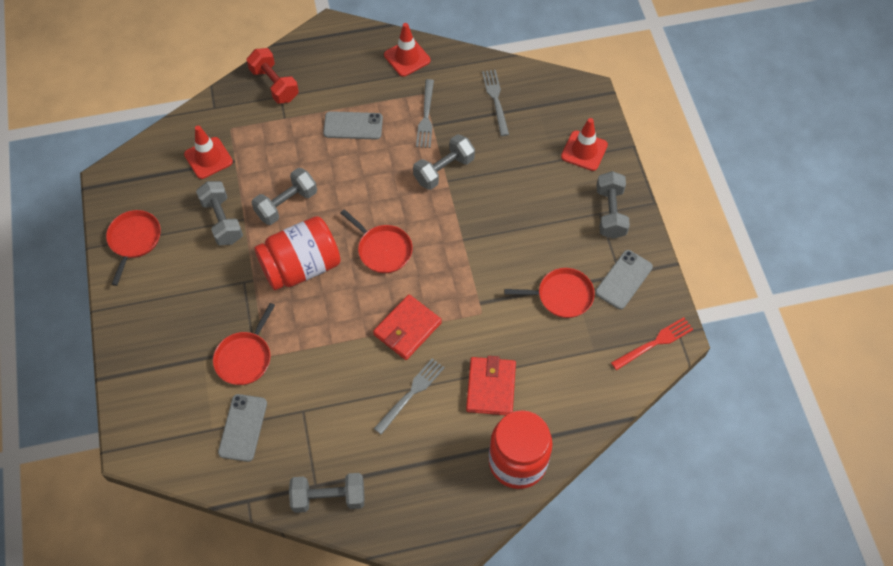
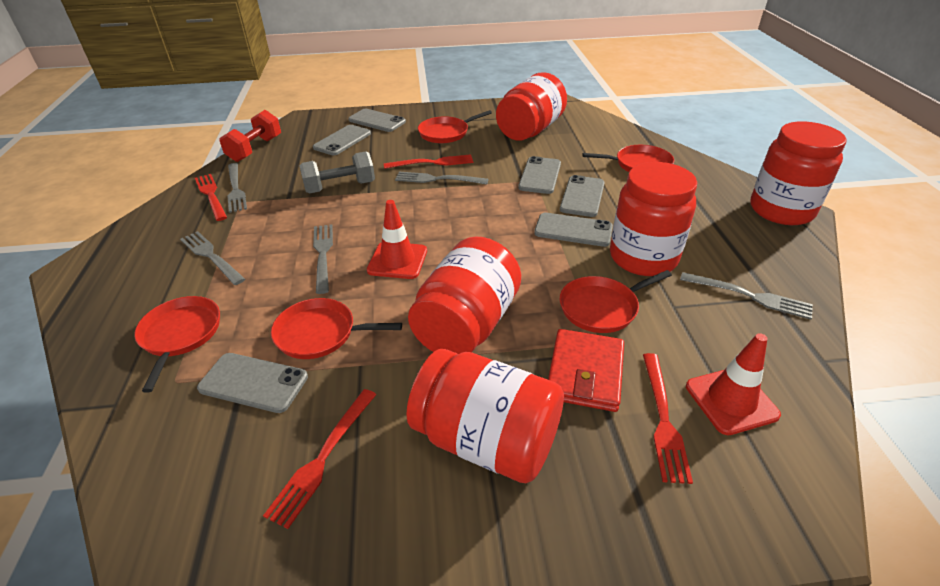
grey dumbbell: [196,181,243,245] [251,168,317,225] [289,473,364,513] [413,134,475,190] [596,171,630,239] = 5 -> [299,151,375,194] = 1
grey fork: [374,358,445,435] [416,79,434,148] [482,70,509,136] = 3 -> [180,231,245,285] [227,163,247,213] [313,224,333,294] [395,172,489,185] [680,272,813,319] = 5
grey phone: [218,394,267,462] [323,111,383,140] [595,250,653,309] = 3 -> [197,353,308,413] [313,125,371,155] [348,109,406,132] [518,156,561,194] [534,213,613,247] [560,175,605,217] = 6
red fork: [611,317,693,370] = 1 -> [195,174,227,221] [263,389,376,529] [384,154,473,169] [643,353,693,484] = 4
red jar: [254,216,341,290] [489,410,553,489] = 2 -> [406,349,564,483] [408,236,521,354] [496,72,567,141] [610,162,697,276] [750,121,847,225] = 5
red pan: [106,210,161,286] [213,303,275,385] [341,209,413,273] [504,268,595,318] = 4 -> [134,296,220,393] [271,298,402,359] [418,110,492,143] [560,270,672,333] [583,145,674,172] = 5
red traffic cone: [184,125,233,179] [384,23,431,77] [561,118,608,171] = 3 -> [367,200,427,279] [686,333,781,435] = 2
red wallet: [373,294,442,360] [466,356,516,415] = 2 -> [548,329,624,412] = 1

